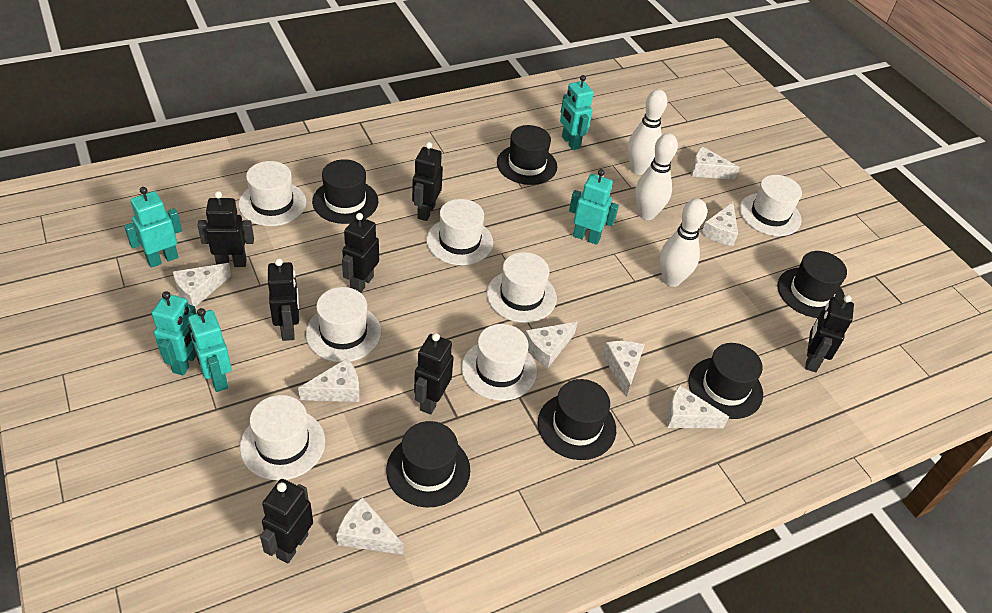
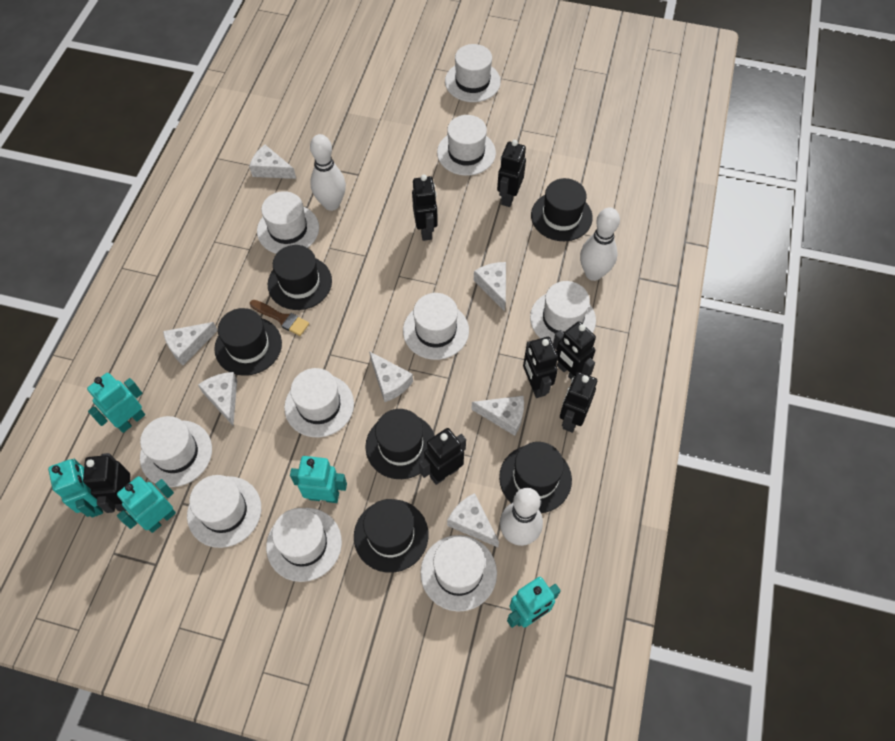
brown brush: none = 0 -> [250,300,309,336] = 1
white cheese: [173,263,231,307] [298,358,359,402] [336,497,404,555] [525,322,578,368] [602,341,644,397] [667,385,729,428] [691,146,740,180] [701,202,738,246] = 8 -> [163,322,218,365] [198,372,237,425] [249,145,296,179] [369,351,413,402] [447,493,499,547] [471,396,524,436] [474,262,506,312] = 7
white hat: [239,161,306,226] [240,395,325,481] [305,287,381,362] [426,199,493,265] [461,324,537,401] [487,252,557,323] [739,175,802,236] = 7 -> [140,416,212,487] [187,475,261,548] [257,191,319,254] [266,508,342,582] [284,368,354,437] [403,293,469,360] [421,535,497,612] [437,115,496,176] [445,44,501,102] [530,281,596,343] = 10

